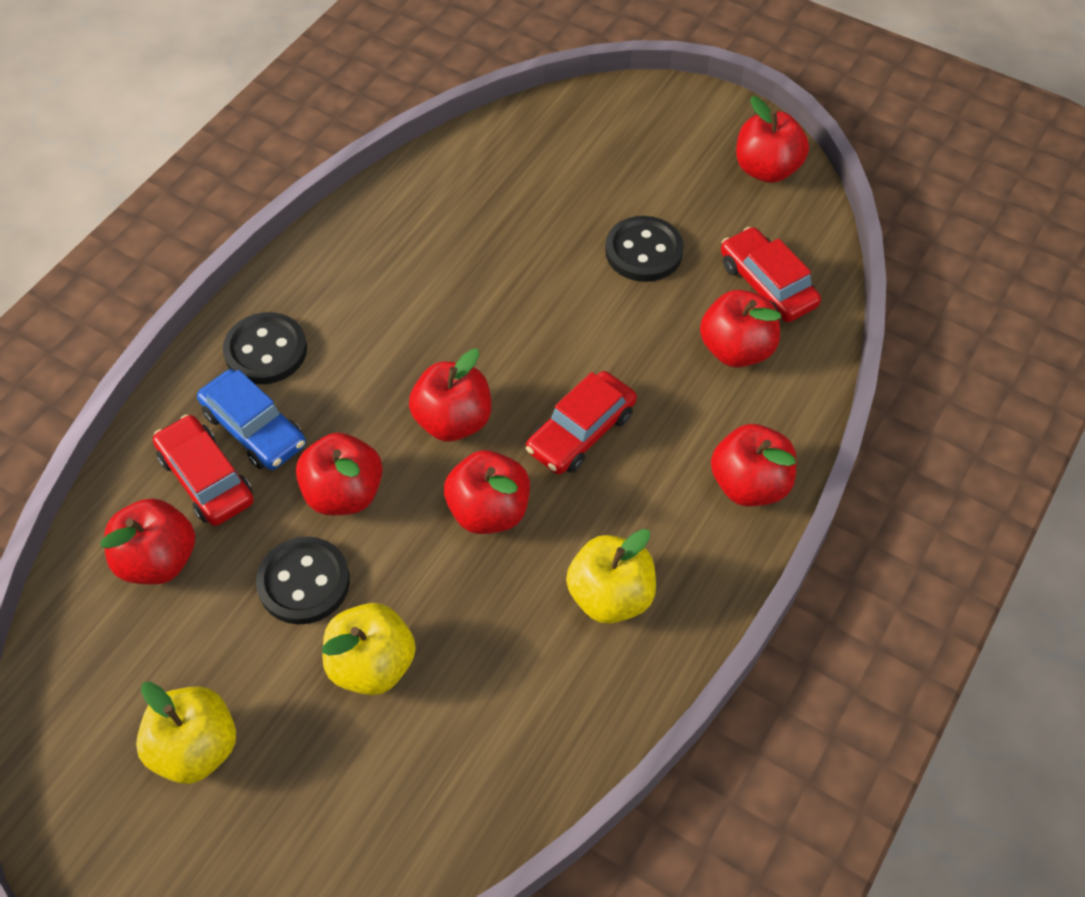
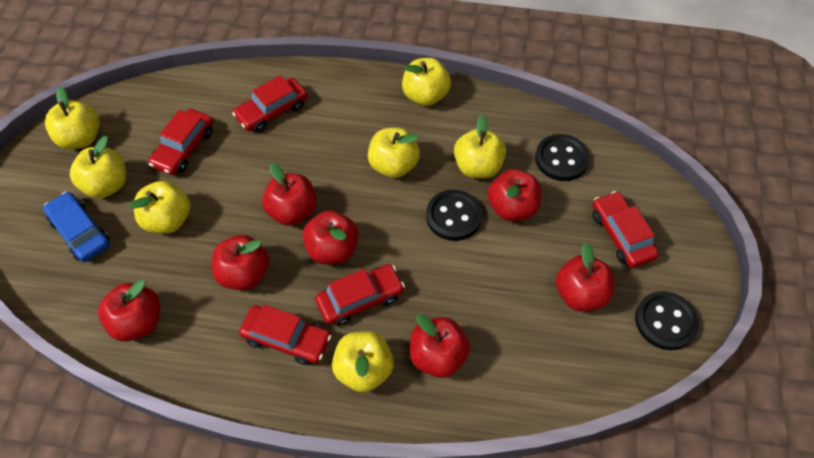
red car: [153,415,254,526] [526,371,637,474] [721,227,821,322] = 3 -> [148,109,213,175] [232,75,308,132] [239,305,332,366] [315,264,405,326] [592,191,659,268] = 5
yellow apple: [136,682,236,784] [322,603,416,695] [566,529,656,624] = 3 -> [45,86,100,149] [70,136,126,198] [130,181,190,234] [332,331,394,392] [368,127,420,178] [402,58,451,106] [454,114,506,179] = 7

